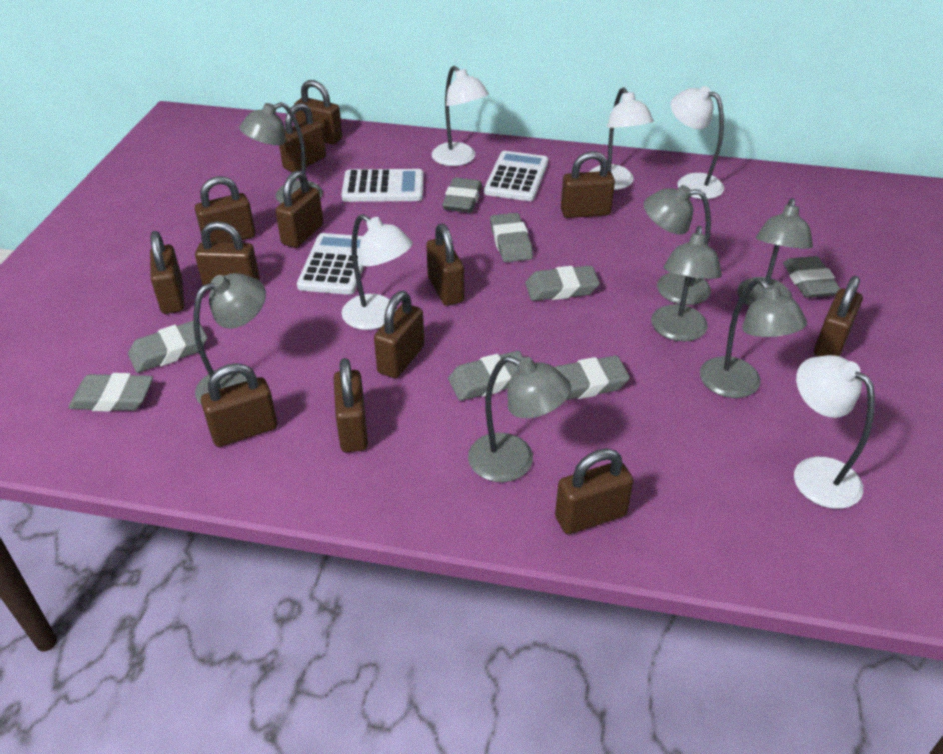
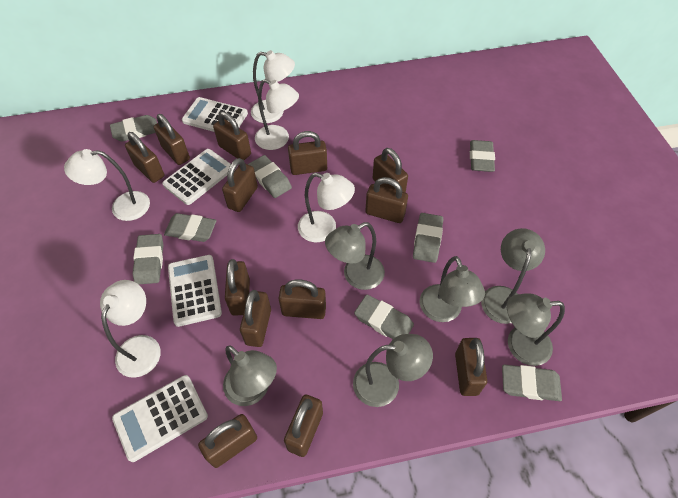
grey lamp: [194,273,266,404] [239,102,323,204] [468,356,571,482] [643,185,711,305] [651,226,722,342] [700,278,807,398] [737,198,813,307] = 7 -> [223,345,277,406] [325,222,385,290] [353,334,433,407] [419,256,485,322] [481,228,545,324] [507,293,565,366] = 6
white calculator: [297,233,364,295] [341,169,424,202] [484,151,548,201] = 3 -> [112,375,208,462] [162,149,231,205] [168,255,222,327] [182,97,248,132] = 4

